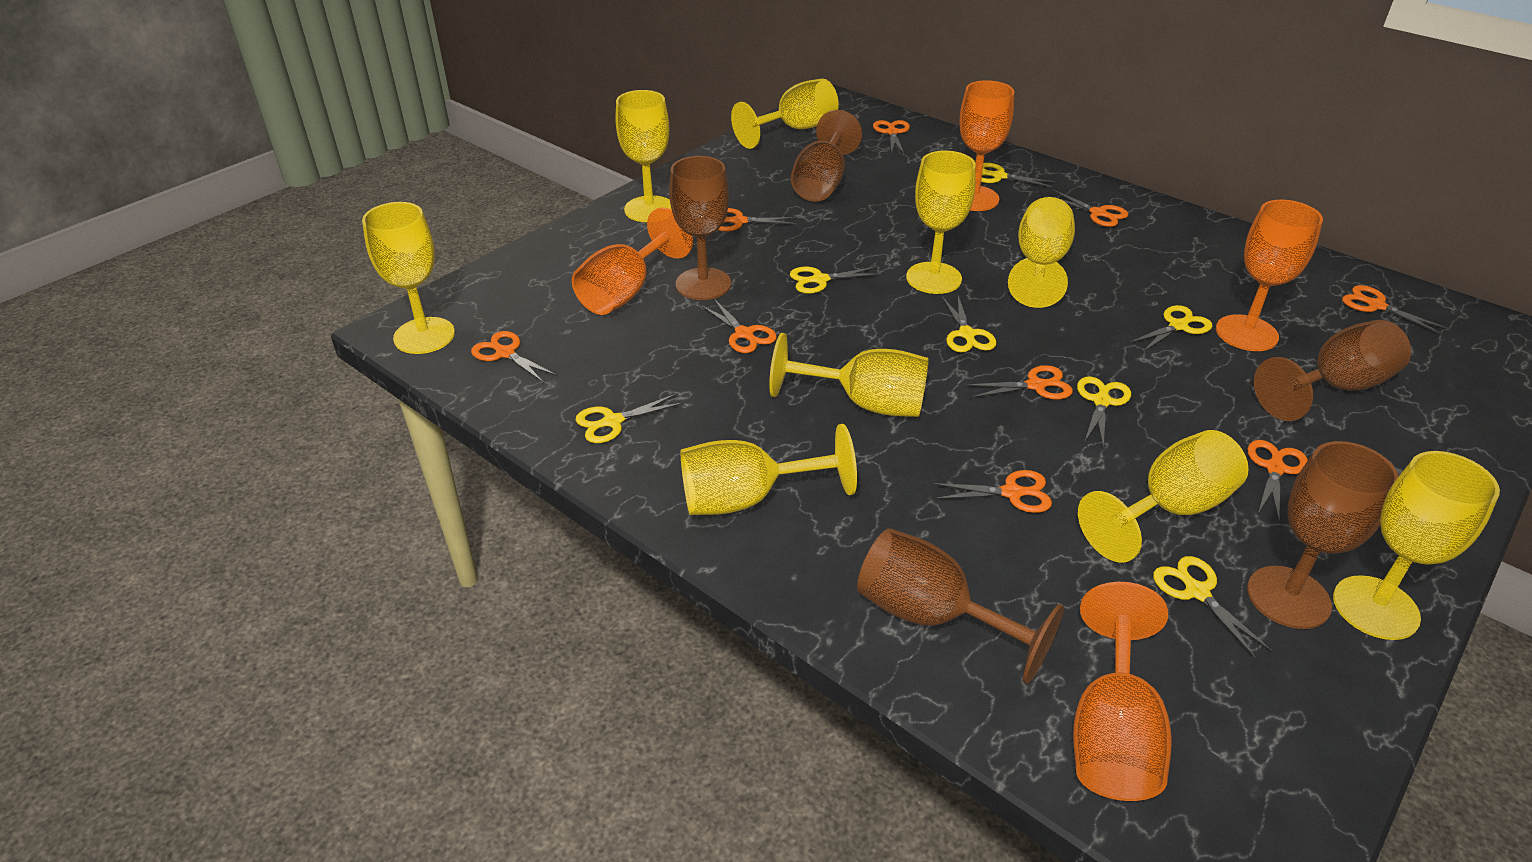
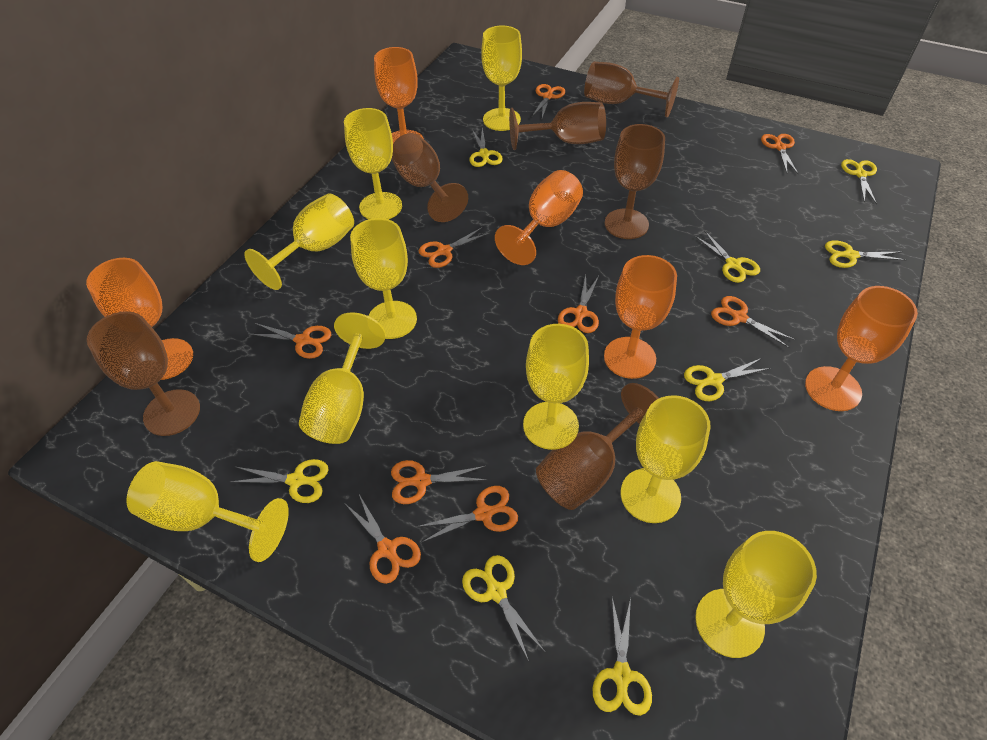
brown goblet: [669,156,731,300] [791,110,862,202] [857,528,1064,684] [1247,441,1399,629] [1254,320,1411,421] = 5 -> [87,311,200,436] [392,133,468,222] [509,102,606,150] [536,383,659,510] [584,62,679,117] [605,124,665,239] = 6
orange goblet: [572,207,693,315] [960,80,1014,211] [1073,582,1171,801] [1216,200,1323,351] = 4 -> [86,258,193,380] [374,47,424,143] [495,170,583,265] [604,255,677,379] [805,286,918,411] = 5
yellow scissors: [575,393,684,443] [790,267,882,294] [942,296,996,352] [981,163,1055,187] [1077,376,1131,448] [1129,305,1213,352] [1153,556,1273,659] = 7 -> [231,459,329,503] [462,555,545,661] [469,127,503,167] [592,597,652,716] [684,358,771,401] [694,230,760,283] [825,240,905,268] [841,159,877,204] = 8

